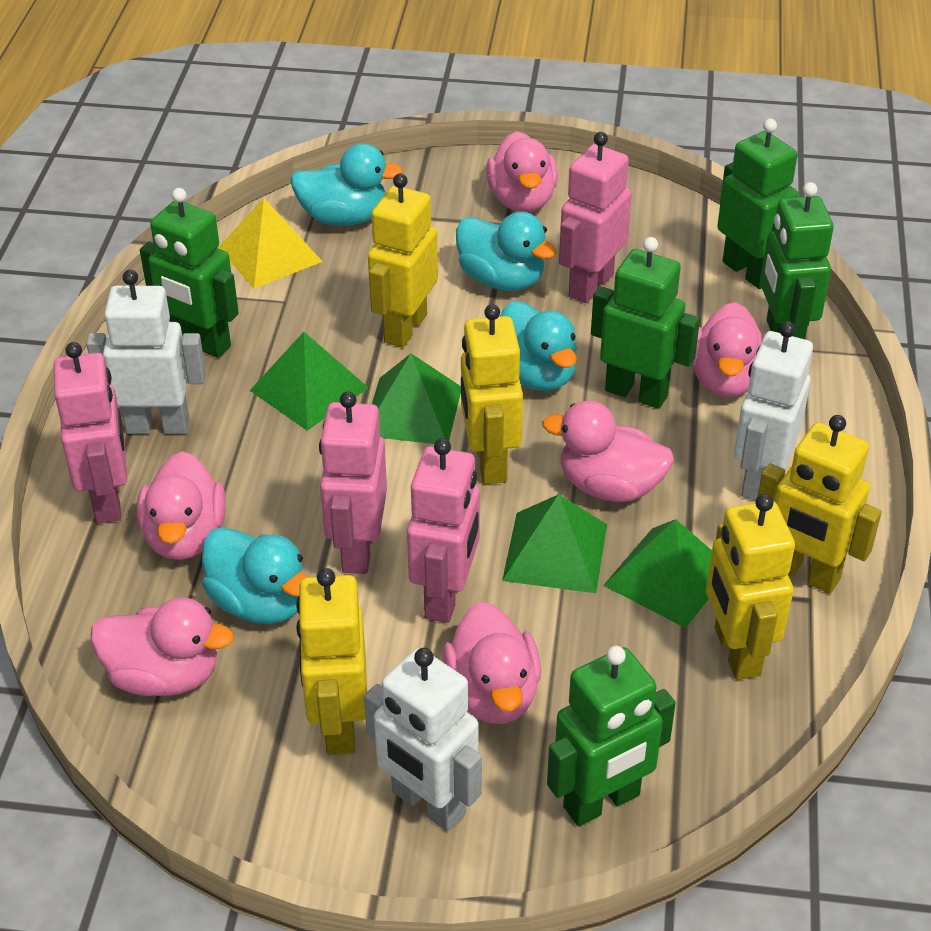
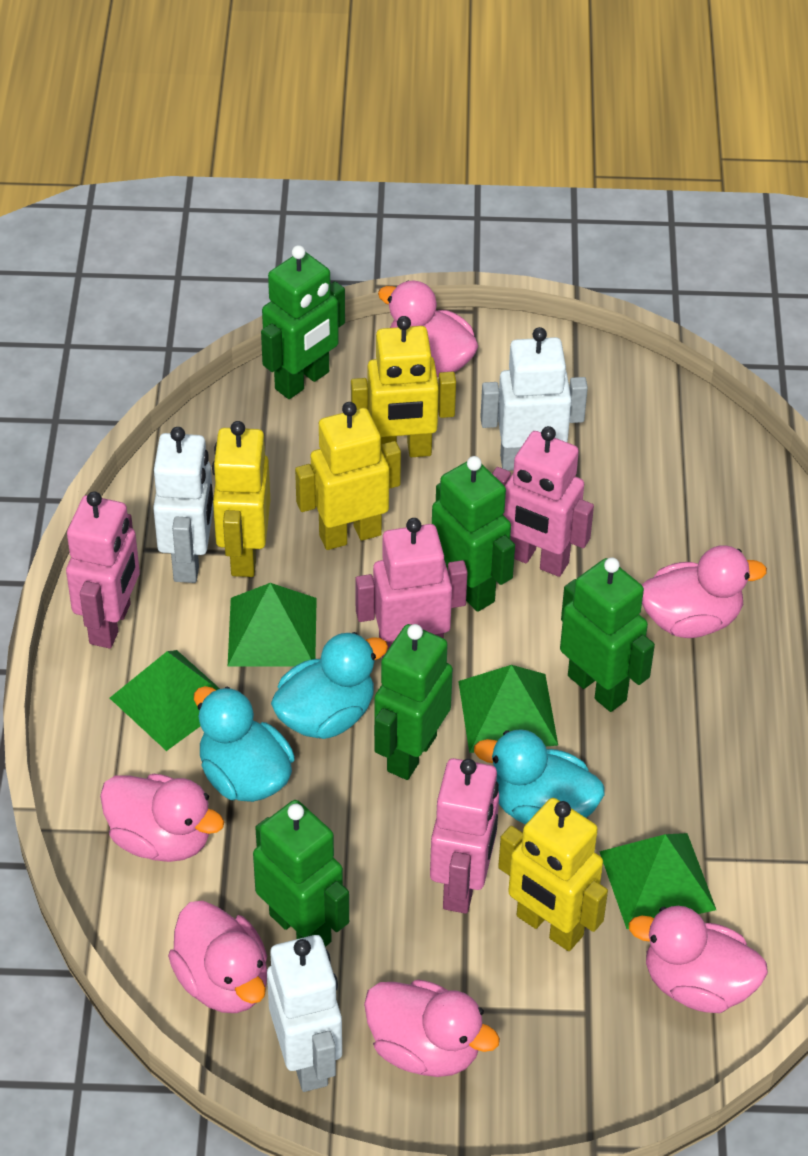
turquoise duck: [202,527,308,624] [290,143,403,226] [456,212,557,291] [500,301,577,391] = 4 -> [194,686,295,802] [271,632,388,739] [474,729,605,825] = 3
yellow pyramid: [218,198,323,289] = 1 -> none = 0
yellow robot: [296,568,367,755] [368,173,438,348] [461,304,523,484] [706,494,795,680] [758,415,882,594] = 5 -> [212,421,270,577] [295,402,401,550] [351,316,456,457] [498,798,608,951] = 4

